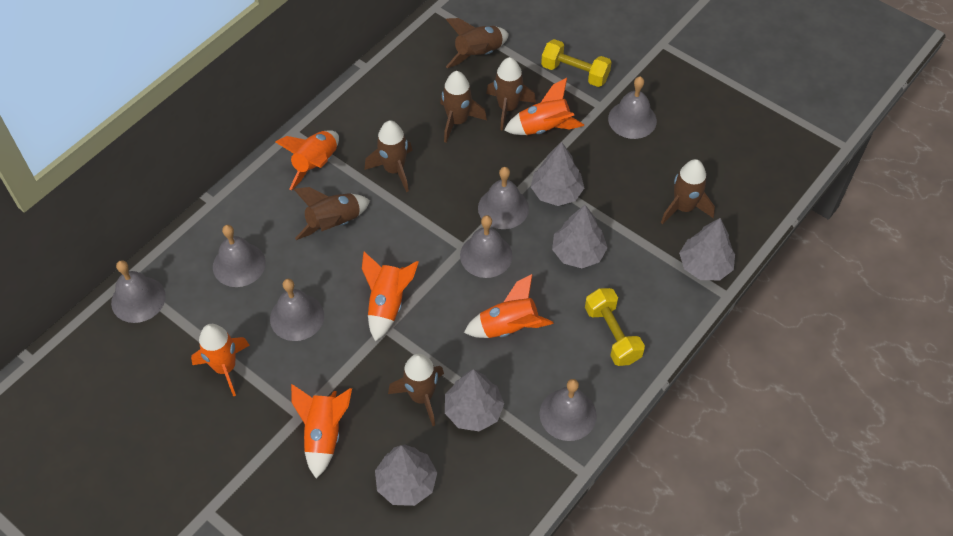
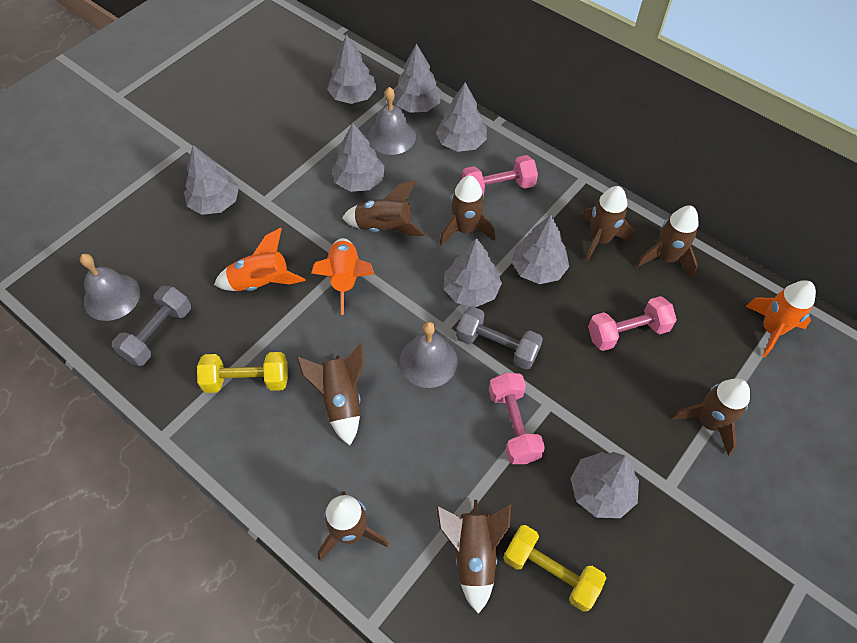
brown rocket: [294,187,370,240] [364,120,412,192] [388,354,444,426] [440,71,487,143] [446,18,509,68] [486,57,536,131] [661,159,715,225] = 7 -> [297,343,364,445] [318,491,388,561] [342,180,426,236] [436,500,511,614] [440,175,495,245] [582,186,634,262] [636,205,699,278] [672,379,750,456] = 8
grey bell: [111,260,166,323] [213,225,266,287] [270,279,324,341] [460,215,512,278] [478,167,529,229] [540,379,597,441] [608,77,657,139] = 7 -> [80,254,140,321] [368,87,416,155] [399,321,458,388] = 3
grey dumbbell: none = 0 -> [112,286,191,366] [456,306,543,370] = 2
grey tree: [375,444,437,506] [445,369,504,431] [531,142,584,206] [552,205,608,268] [679,218,735,280] = 5 -> [184,145,239,215] [327,34,377,104] [332,122,385,192] [394,43,442,113] [436,83,487,152] [444,238,502,307] [511,215,569,284] [570,452,639,518] = 8
orange rocket: [191,324,250,396] [276,130,339,190] [291,384,352,479] [362,252,419,341] [464,274,554,338] [504,78,584,135] = 6 -> [214,228,306,291] [311,238,374,315] [745,280,816,357] = 3
pink dumbbell: none = 0 -> [462,155,538,196] [489,373,545,464] [588,296,677,351] = 3

